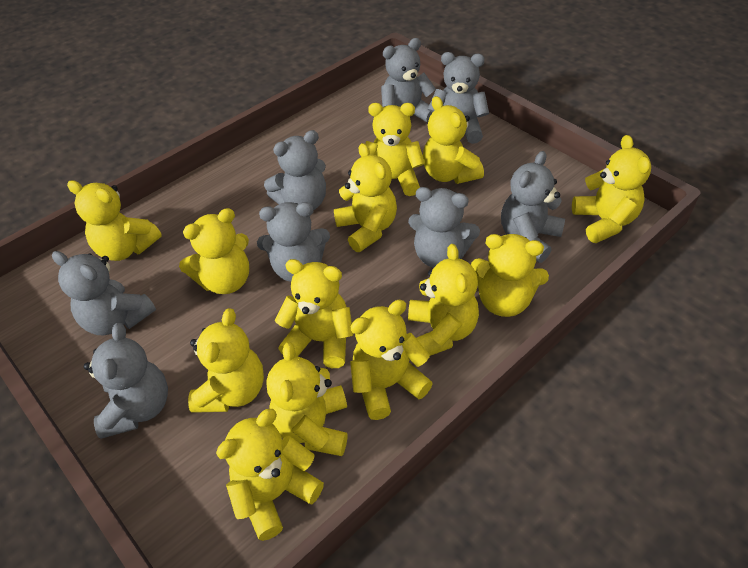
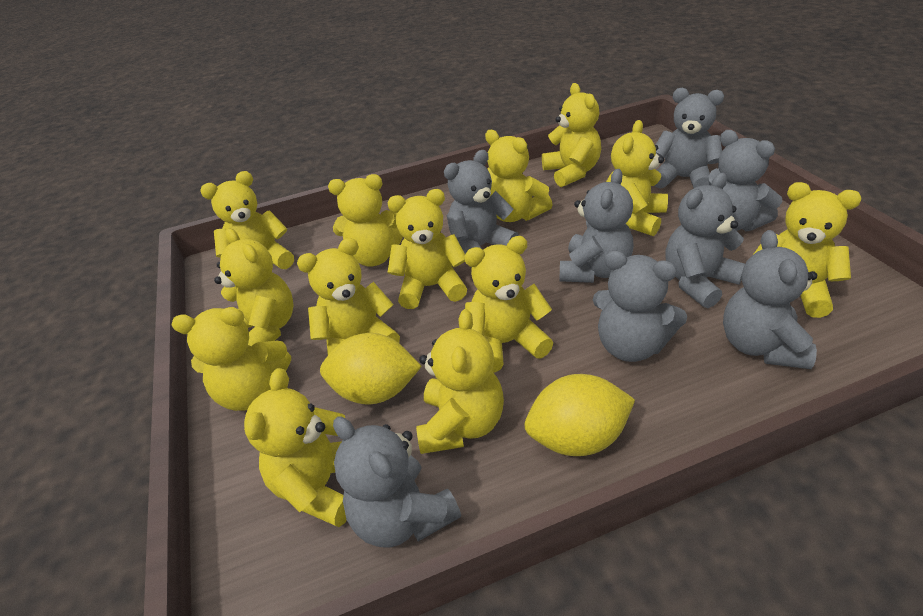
yellow lemon: none = 0 -> [320,333,422,405] [525,374,635,456] = 2

